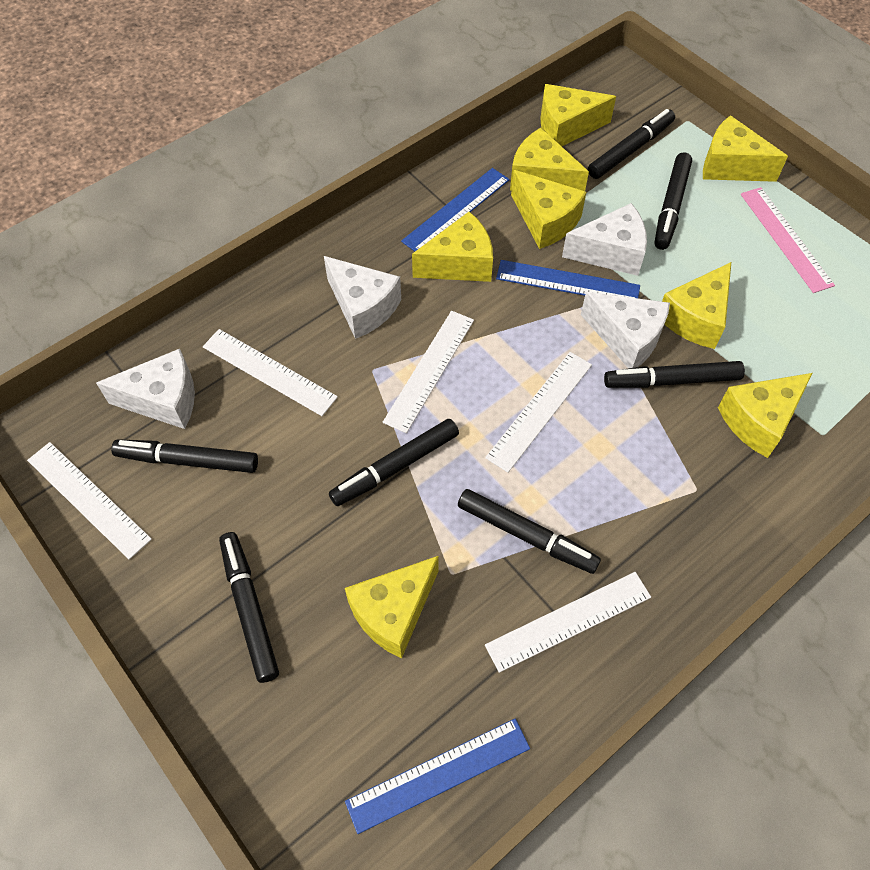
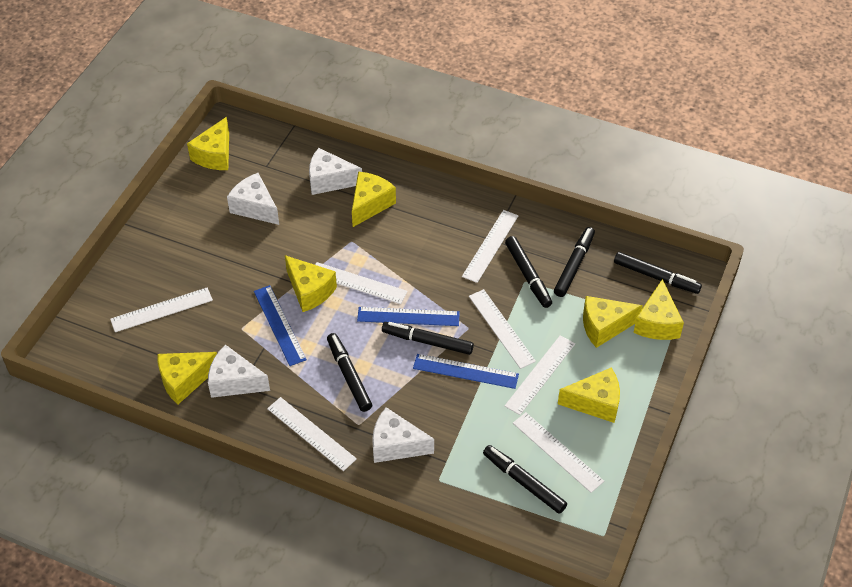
black marker: [111,439,258,473] [219,532,279,683] [329,419,459,506] [458,489,601,574] [588,109,675,179] [604,361,745,388] [654,152,692,250] = 7 -> [327,333,372,412] [382,322,474,355] [483,445,567,514] [505,236,552,308] [554,227,595,297] [614,252,702,294] = 6
pink ruler: [741,187,835,293] = 1 -> none = 0
white ruler: [27,442,152,560] [203,329,338,416] [383,311,474,433] [485,352,592,473] [485,572,651,673] = 5 -> [110,288,213,332] [267,397,357,471] [315,262,408,304] [462,210,519,283] [469,289,536,369] [505,335,575,415] [513,412,604,493] = 7
yellow cheese: [345,556,439,658] [412,212,493,282] [510,128,589,191] [511,170,586,249] [540,84,616,146] [662,262,731,349] [703,115,788,182] [718,373,812,458] = 8 -> [157,352,217,404] [187,117,229,170] [285,255,337,312] [352,172,396,227] [558,367,620,423] [583,296,643,348] [633,279,684,340] = 7

